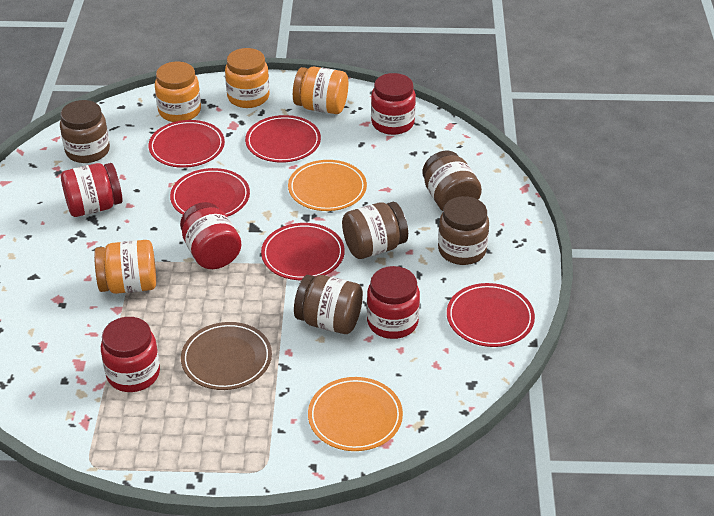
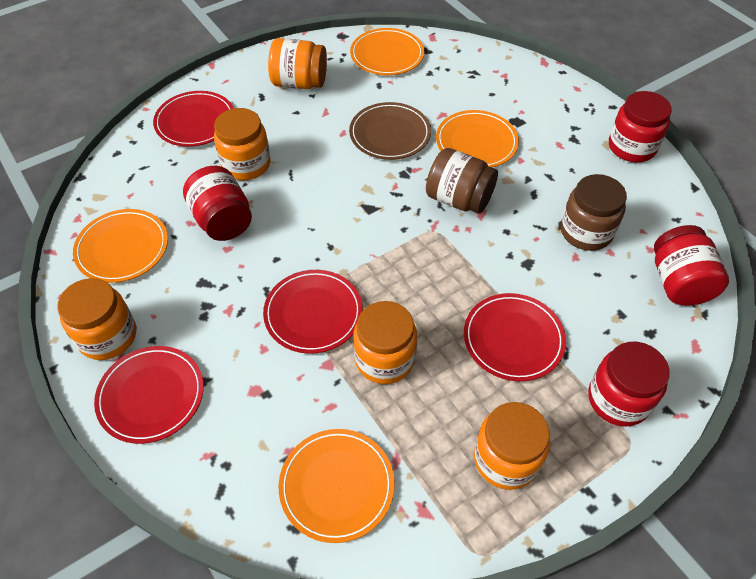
brown jar: [60,100,110,163] [294,275,363,334] [342,202,408,259] [422,151,482,211] [438,196,489,265] = 5 -> [426,148,498,213] [561,174,627,251] = 2
orange jar: [94,240,156,294] [155,62,201,122] [225,48,270,108] [293,67,348,114] = 4 -> [57,278,136,360] [214,108,270,180] [268,38,327,89] [353,301,417,384] [474,402,550,490] = 5
orange plate: [288,160,367,211] [308,377,403,451] = 2 -> [73,209,168,283] [279,429,395,543] [350,28,424,75] [436,110,519,167] = 4
red jar: [61,163,123,217] [101,317,160,392] [180,202,241,269] [367,266,420,339] [371,73,416,135] = 5 -> [183,166,252,241] [588,342,670,427] [609,91,672,162] [654,225,729,306] = 4
red plate: [149,120,225,168] [170,168,250,217] [245,115,321,163] [261,223,345,280] [447,283,535,347] = 5 -> [94,346,204,444] [153,91,234,147] [263,270,363,354] [464,293,566,381] = 4

